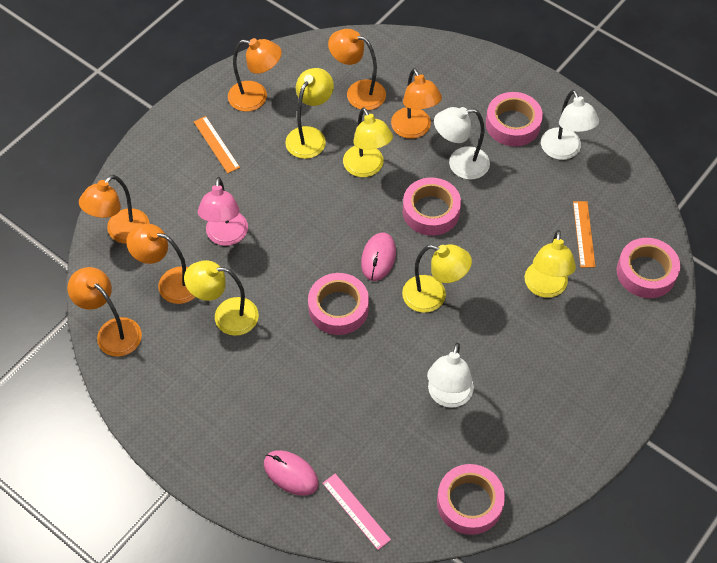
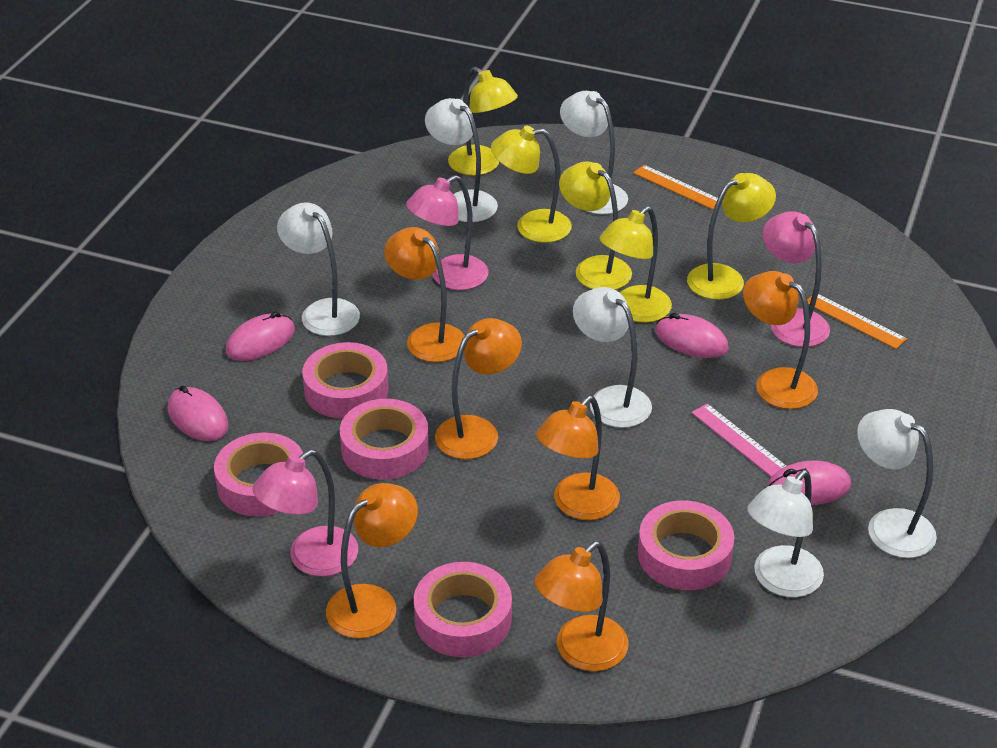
pink lamp: [198,177,248,246] = 1 -> [252,449,358,577] [406,175,489,290] [763,211,830,347] = 3
pink mouse: [264,450,318,496] [361,233,396,281] = 2 -> [167,385,228,441] [226,312,295,361] [655,313,729,358] [767,460,851,505] = 4
white lamp: [427,343,474,408] [434,107,490,179] [541,90,599,160] = 3 -> [277,202,360,336] [425,98,498,222] [560,91,628,214] [573,287,652,428] [747,470,824,597] [857,409,937,558] = 6

